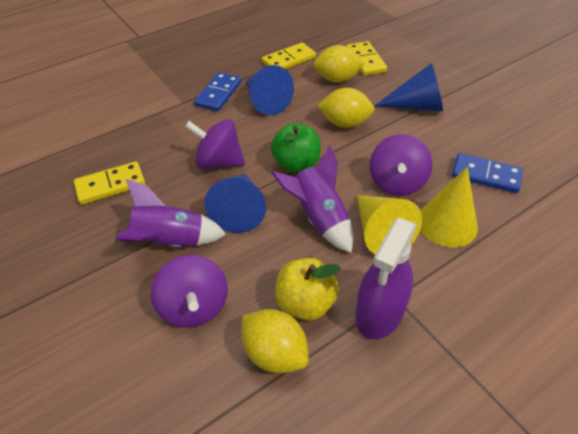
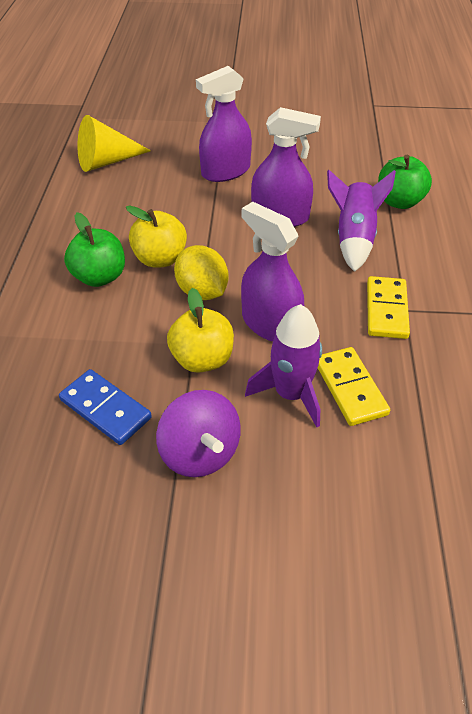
blue cone: [204,174,266,233] [246,65,294,115] [375,63,443,111] = 3 -> none = 0
blue domino: [194,72,242,112] [452,153,523,193] = 2 -> [59,369,152,445] = 1
green apple: [271,123,321,172] = 1 -> [64,212,125,287] [378,155,432,209] = 2
purple spinning top: [151,255,228,328] [185,119,245,169] [370,134,433,196] = 3 -> [156,390,241,477] = 1
purple spray bottle: [355,218,417,339] = 1 -> [196,66,252,182] [241,202,304,342] [251,107,321,227] = 3
yellow apple: [275,258,341,321] = 1 -> [126,206,187,268] [167,288,234,373] = 2
yellow cone: [357,195,422,255] [420,167,478,247] = 2 -> [77,115,151,172] = 1
yellow domino: [74,161,145,205] [262,42,316,69] [346,41,387,76] = 3 -> [318,347,390,426] [367,276,410,339] = 2
yellow lemon: [242,309,309,373] [313,45,365,82] [318,88,374,128] = 3 -> [174,245,229,300] = 1

